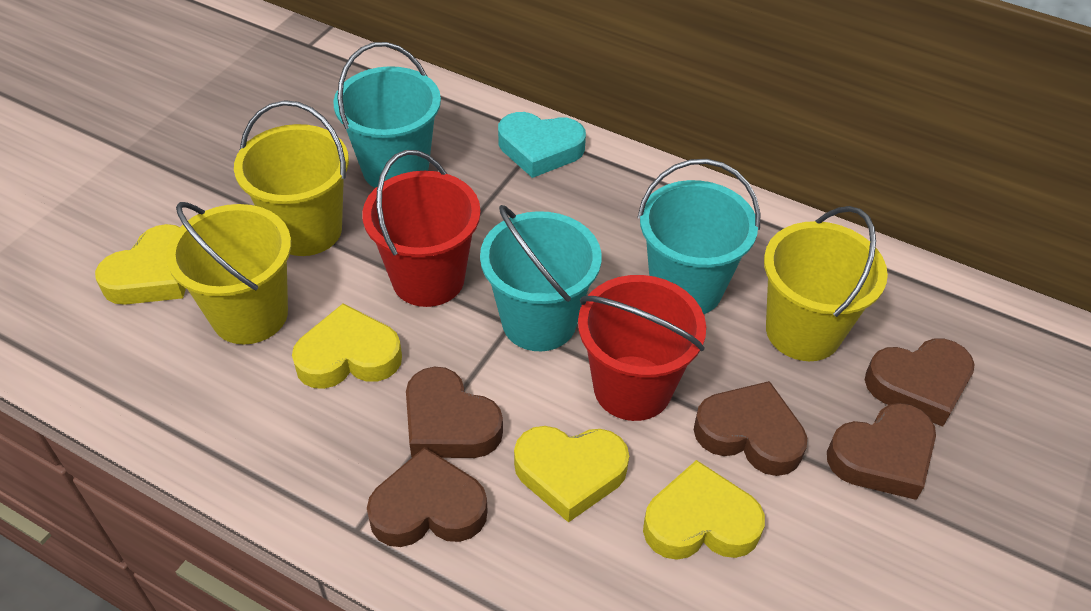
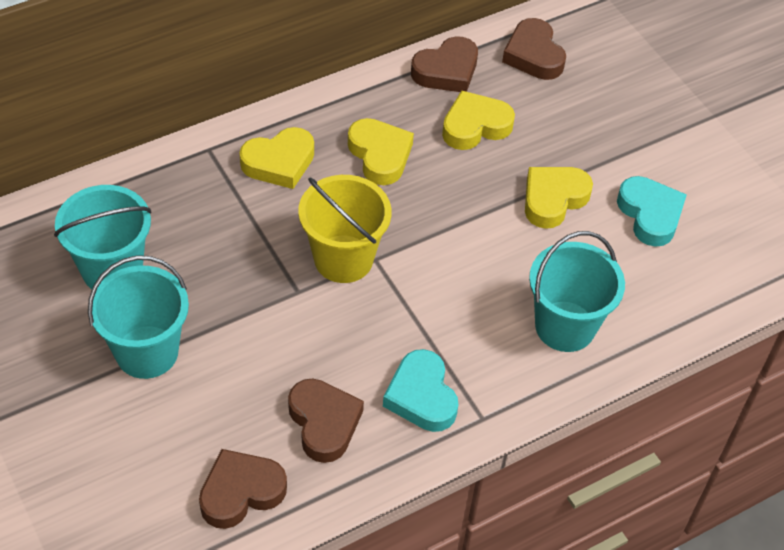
brown heart: [367,447,488,547] [406,367,503,458] [694,381,807,476] [827,403,936,500] [865,338,975,427] = 5 -> [199,449,287,529] [288,379,364,463] [411,36,478,92] [502,18,566,80] = 4
red bucket: [362,150,481,307] [578,275,706,421] = 2 -> none = 0
turquoise heart: [498,112,586,178] = 1 -> [383,349,459,432] [617,176,687,247] = 2
yellow bucket: [166,202,291,344] [234,100,349,256] [764,206,888,361] = 3 -> [298,175,392,283] = 1

